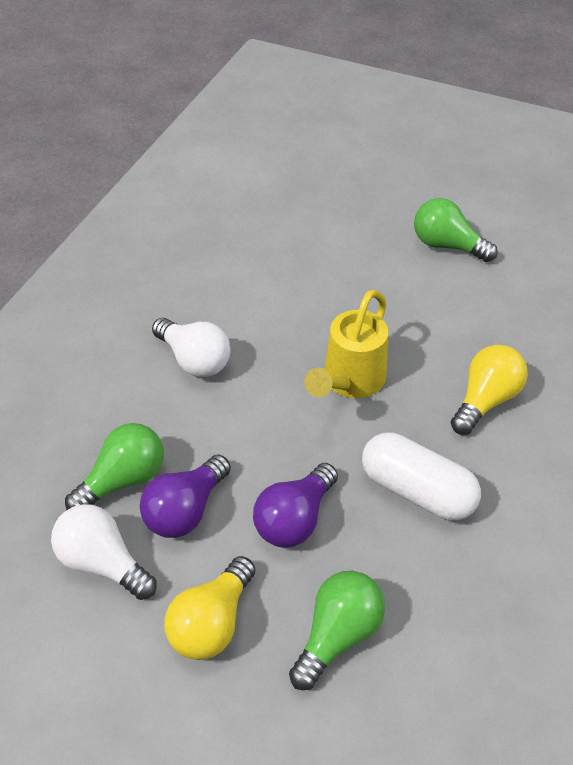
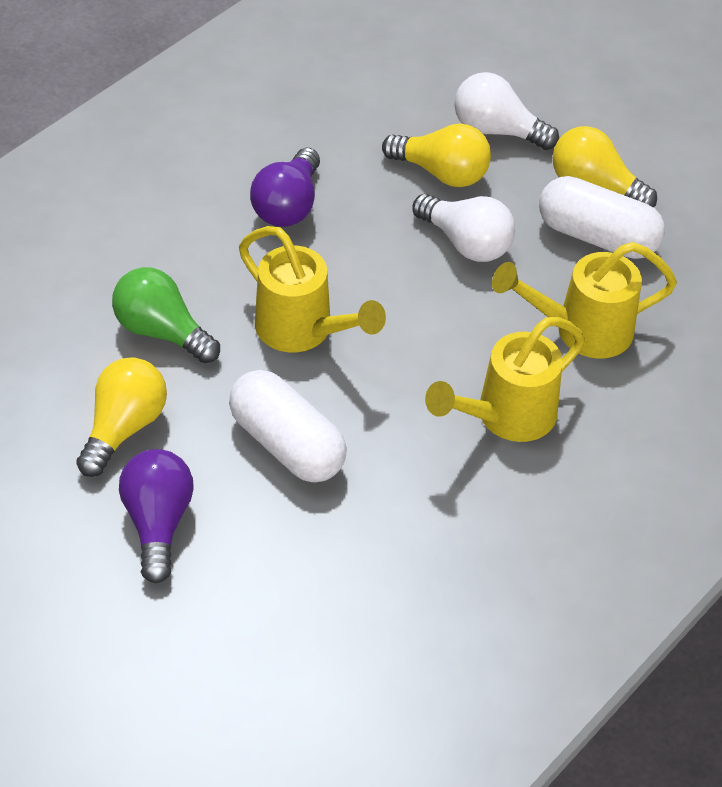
green light bulb: [65,423,164,510] [289,571,385,690] [414,198,497,262] = 3 -> [112,267,220,363] = 1
white capsule: [362,433,481,521] = 1 -> [229,370,347,482] [539,176,665,259] = 2
yellow light bulb: [164,556,256,660] [451,345,528,435] = 2 -> [76,357,167,477] [382,123,491,187] [552,126,657,207] = 3
yellow watering can: [304,290,388,398] = 1 -> [239,226,386,352] [425,317,585,442] [492,242,677,359] = 3

